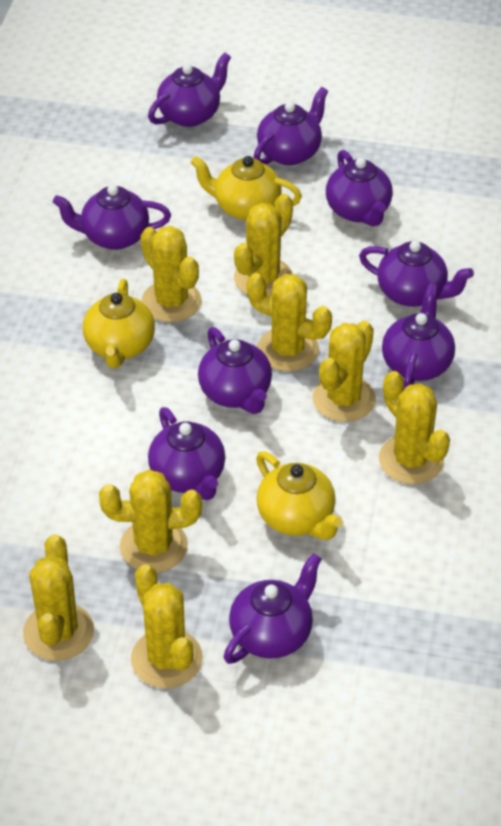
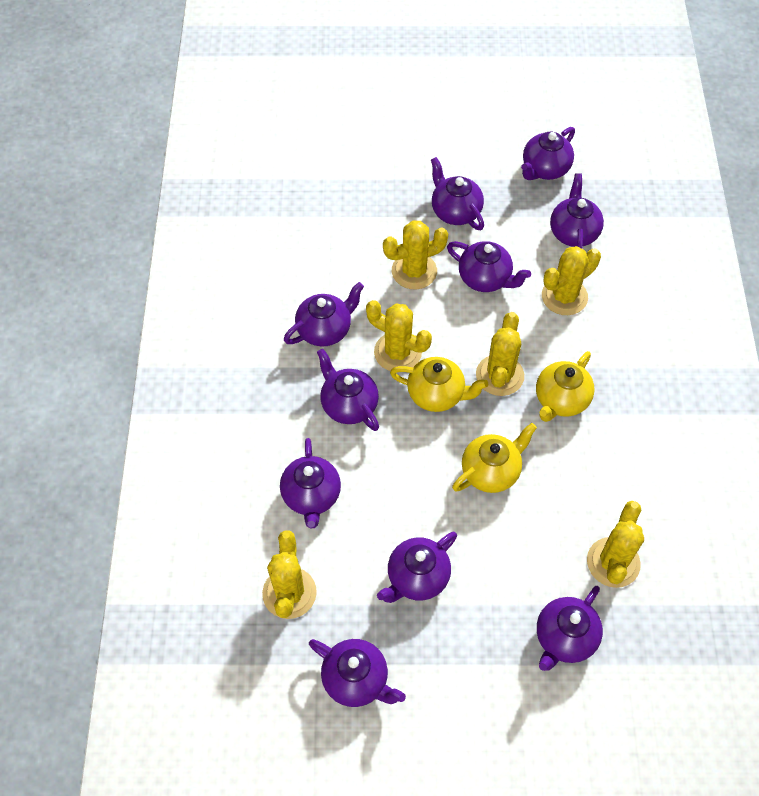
purple teapot: [53,184,171,250] [148,53,231,127] [148,407,225,500] [198,327,272,414] [224,553,322,664] [253,87,328,165] [326,150,393,227] [359,241,474,307] [382,284,455,389] = 9 -> [280,438,341,528] [284,282,364,346] [309,639,406,707] [317,349,379,431] [377,532,457,603] [431,157,484,230] [447,241,531,292] [521,127,575,180] [537,586,603,671] [550,173,604,249] = 10
yellow cactus: [23,534,94,661] [99,470,202,573] [131,564,203,688] [141,226,202,322] [234,194,293,296] [247,273,332,371] [312,321,376,422] [379,371,450,484] = 8 -> [262,530,317,619] [366,300,432,371] [383,221,448,289] [476,312,524,396] [542,246,601,315] [587,501,644,588] = 6

